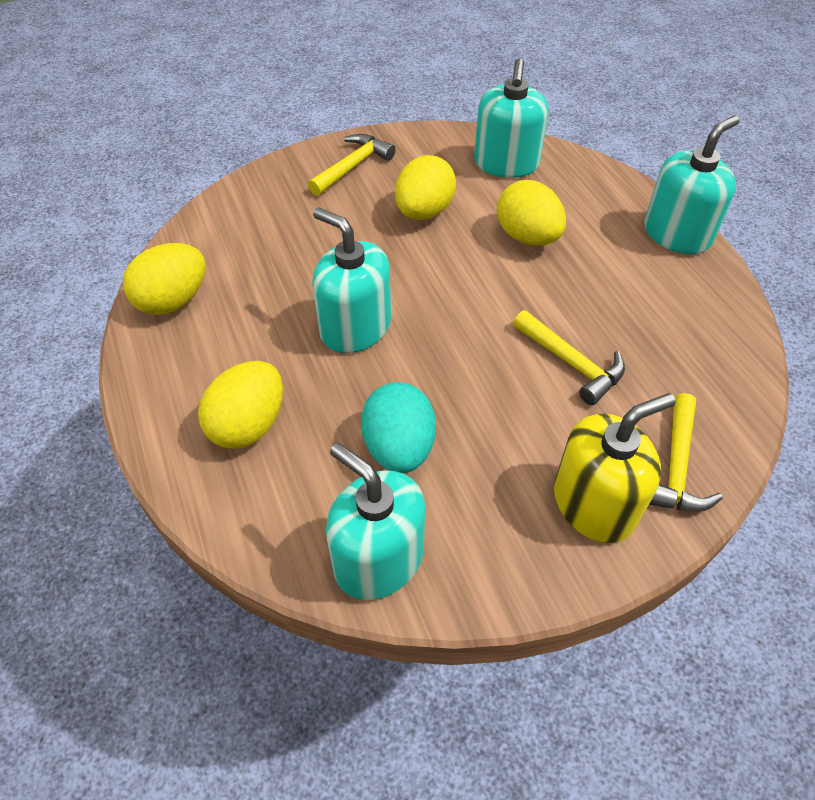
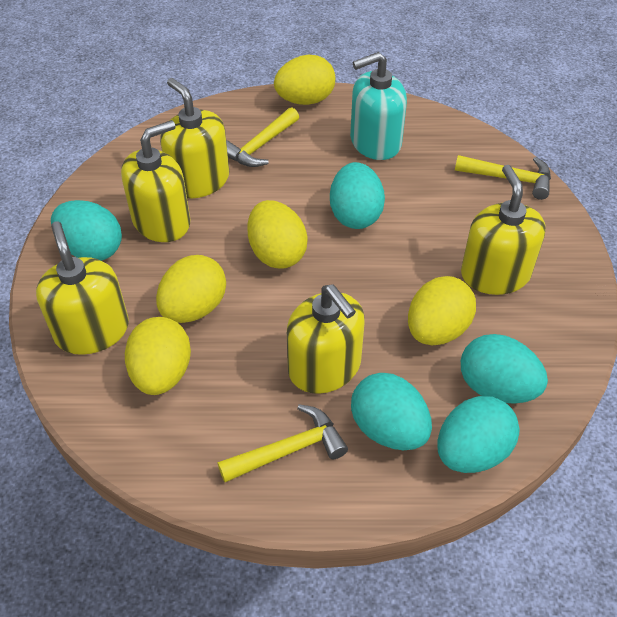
turquoise egg: [361,382,436,473] = 1 -> [51,200,122,261] [330,162,385,229] [351,373,432,450] [438,396,520,473] [461,334,548,404] = 5
turquoise soap dispenser: [312,207,391,353] [326,443,425,600] [474,58,549,178] [644,115,740,254] = 4 -> [350,52,407,160] = 1
yellow egg: [123,243,206,315] [198,361,283,449] [395,155,456,220] [497,180,566,246] = 4 -> [125,317,191,395] [156,255,226,323] [248,200,308,269] [274,55,335,105] [408,276,476,345] = 5
yellow soap dispenser: [554,393,676,543] = 1 -> [36,222,129,355] [121,120,190,242] [160,78,229,198] [287,284,365,394] [461,165,546,295] = 5

